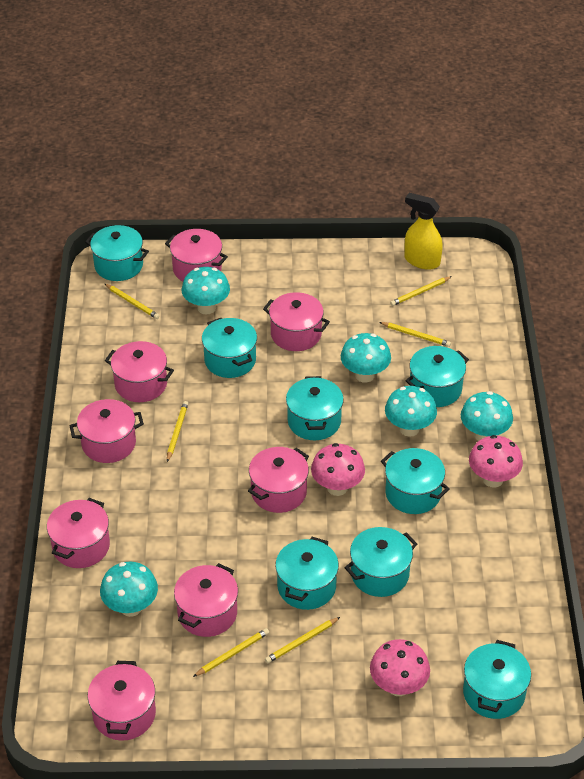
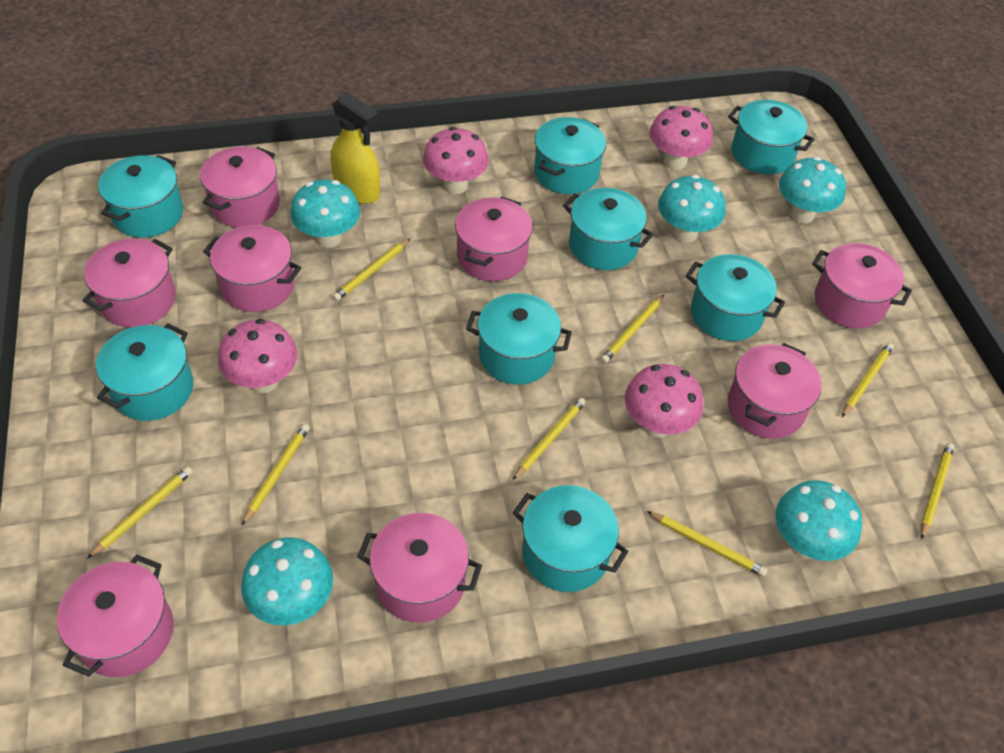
pink mushroom: [311,443,365,496] [370,639,430,696] [469,435,523,488] = 3 -> [218,319,297,393] [423,127,489,194] [625,364,703,438] [650,106,713,170] = 4
yellow pencil: [105,284,160,319] [167,401,188,462] [193,628,269,677] [265,617,340,663] [379,322,451,347] [390,276,452,306] = 6 -> [87,466,193,559] [242,424,310,525] [333,239,410,301] [513,398,586,480] [601,294,665,363] [647,511,767,577] [842,343,894,417] [921,443,954,540] = 8

